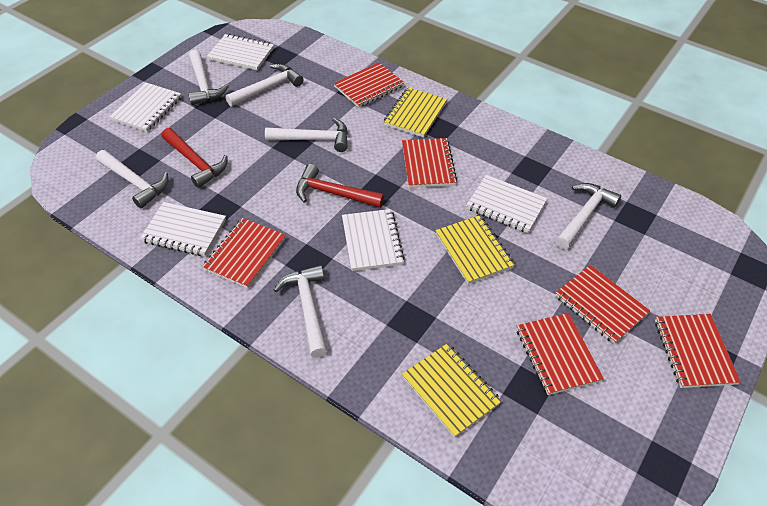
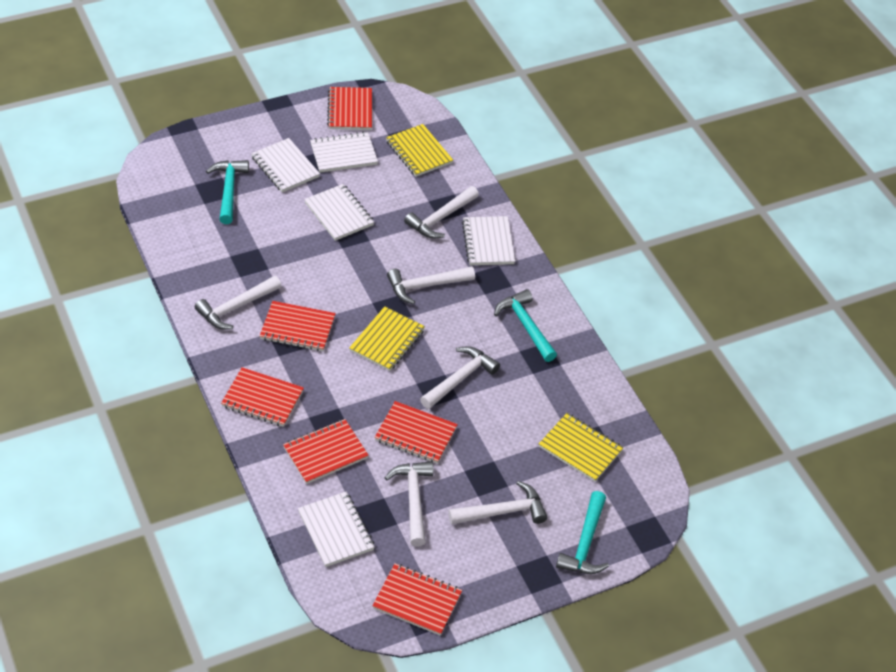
red hammer: [162,128,228,188] [296,164,384,208] = 2 -> none = 0
turquoise hammer: none = 0 -> [206,160,249,224] [494,289,557,362] [556,491,609,574] = 3

